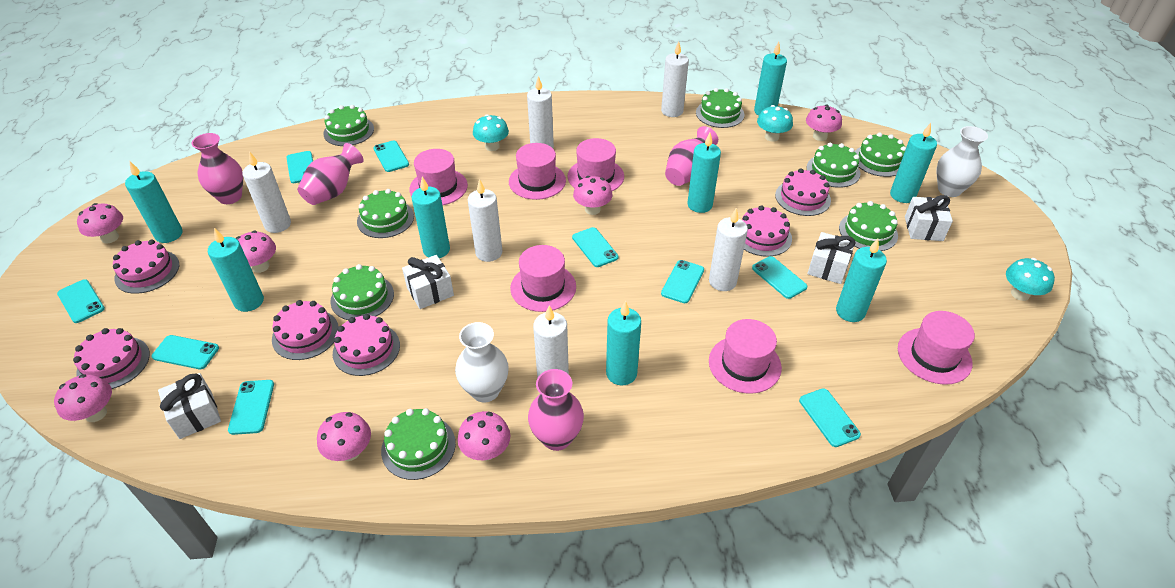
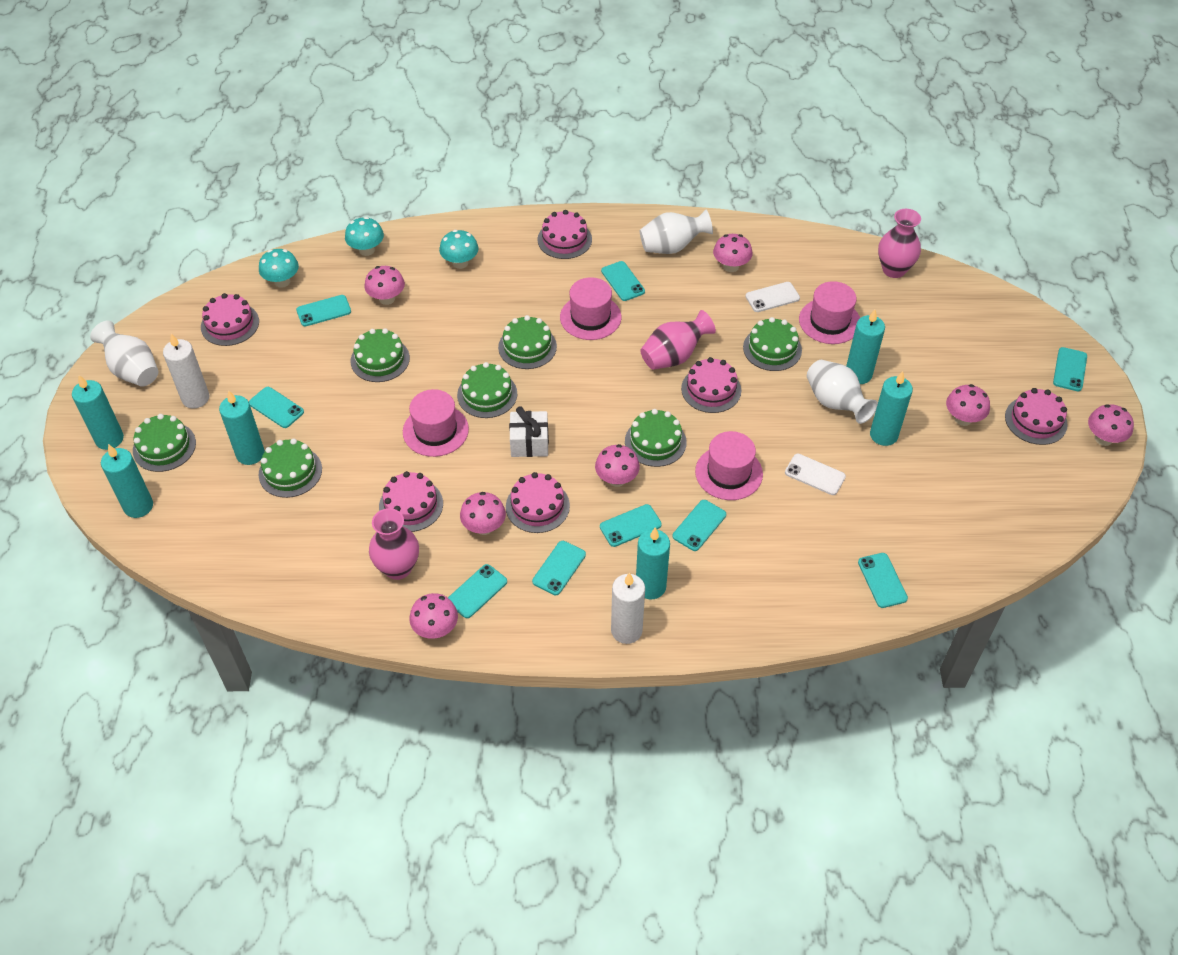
green cake: [323,105,374,146] [330,264,394,320] [357,189,414,238] [381,408,456,480] [696,88,744,128] [807,143,860,188] [839,201,898,251] [855,132,906,177] = 8 -> [133,414,196,472] [259,439,322,498] [351,328,410,382] [457,362,517,418] [498,315,557,369] [625,409,687,467] [743,317,802,371] = 7
pink hat: [409,149,468,205] [509,143,566,200] [510,245,576,312] [568,138,624,191] [709,319,782,394] [898,311,975,385] = 6 -> [403,389,469,457] [560,277,621,340] [695,431,763,500] [799,281,860,344] = 4
pink vase: [192,133,243,204] [297,143,364,205] [528,369,584,451] [665,126,718,186] = 4 -> [369,508,419,580] [640,310,716,370] [878,209,921,278] = 3
turquoise candle: [125,162,183,243] [208,228,264,312] [412,177,450,258] [606,300,641,385] [687,133,721,213] [754,42,787,116] [836,238,887,322] [890,123,937,203] = 8 -> [72,375,124,450] [101,444,153,518] [219,390,265,465] [636,528,670,599] [846,310,885,384] [870,371,913,446] = 6
white candle: [242,151,291,233] [468,179,502,262] [527,76,554,148] [533,305,569,378] [661,42,689,117] [709,208,748,291] = 6 -> [163,333,209,408] [611,573,645,644] = 2
white gift: [158,373,221,439] [402,255,454,309] [807,232,856,284] [905,195,953,241] = 4 -> [509,406,549,457] = 1
white phone: none = 0 -> [745,282,800,312] [785,454,846,495] = 2
white vase: [455,322,509,403] [937,126,988,197] = 2 -> [90,321,158,387] [640,210,713,254] [807,360,878,424] = 3

